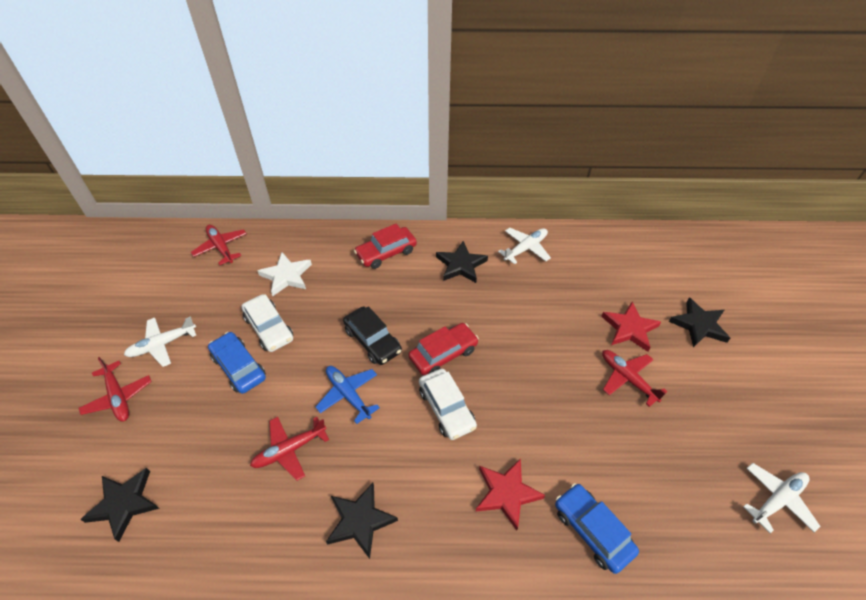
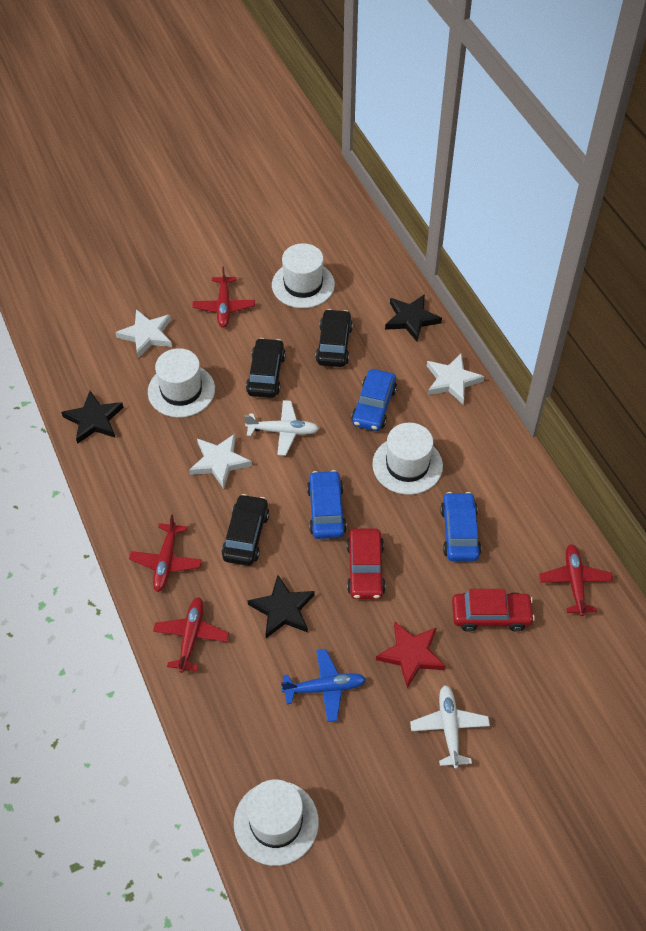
black car: [343,307,402,365] = 1 -> [222,494,269,566] [246,338,286,398] [315,309,353,367] = 3
black star: [80,468,160,542] [326,483,398,559] [436,241,488,283] [669,298,730,347] = 4 -> [61,391,123,444] [247,575,315,638] [385,294,442,341] = 3
blue car: [208,332,266,394] [555,483,639,574] = 2 -> [307,470,347,539] [351,369,397,431] [440,492,481,561] = 3
red star: [476,458,545,531] [601,302,661,352] = 2 -> [376,621,446,688] = 1
white car: [241,294,293,352] [419,369,477,440] = 2 -> none = 0
white hat: none = 0 -> [148,348,215,418] [234,779,319,866] [272,243,335,308] [372,423,443,495] = 4
white plane: [124,316,196,367] [498,228,551,265] [743,463,821,533] = 3 -> [245,400,319,456] [410,685,490,769] = 2
white star: [258,252,312,296] = 1 -> [115,309,172,358] [189,434,252,489] [427,353,485,404] = 3

